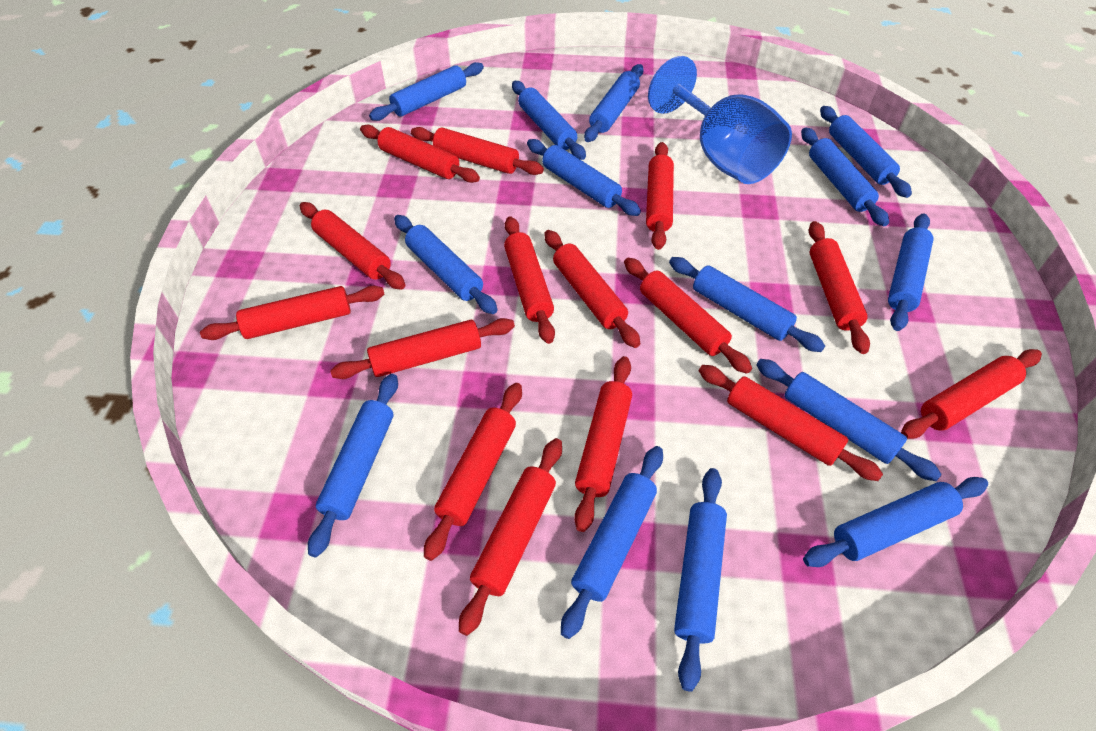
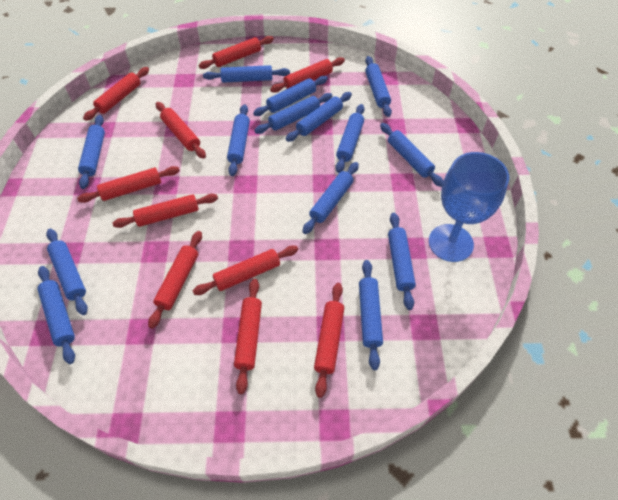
red rolling pin: [200,286,385,340] [300,202,405,290] [330,318,515,379] [360,124,480,183] [411,127,544,175] [424,383,522,561] [459,438,562,636] [504,216,555,344] [544,230,640,348] [574,356,632,532] [624,258,752,374] [646,142,674,250] [699,365,883,481] [809,221,870,354] [901,349,1042,439] = 15 -> [77,166,180,203] [83,67,149,121] [112,194,218,228] [148,231,202,329] [156,102,206,159] [193,245,298,295] [199,36,274,69] [234,279,262,394] [270,57,345,93] [314,283,344,398] = 10

